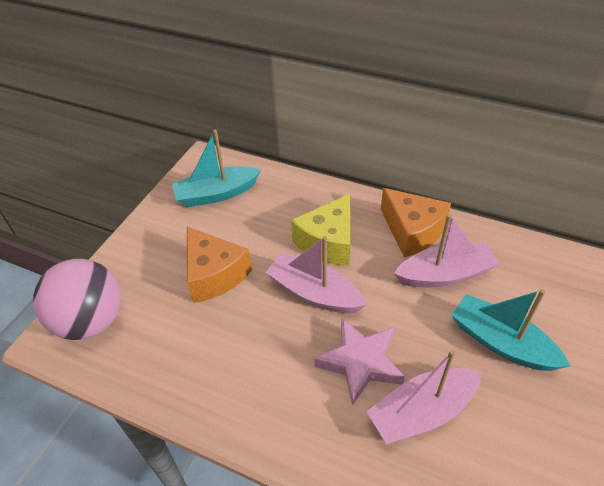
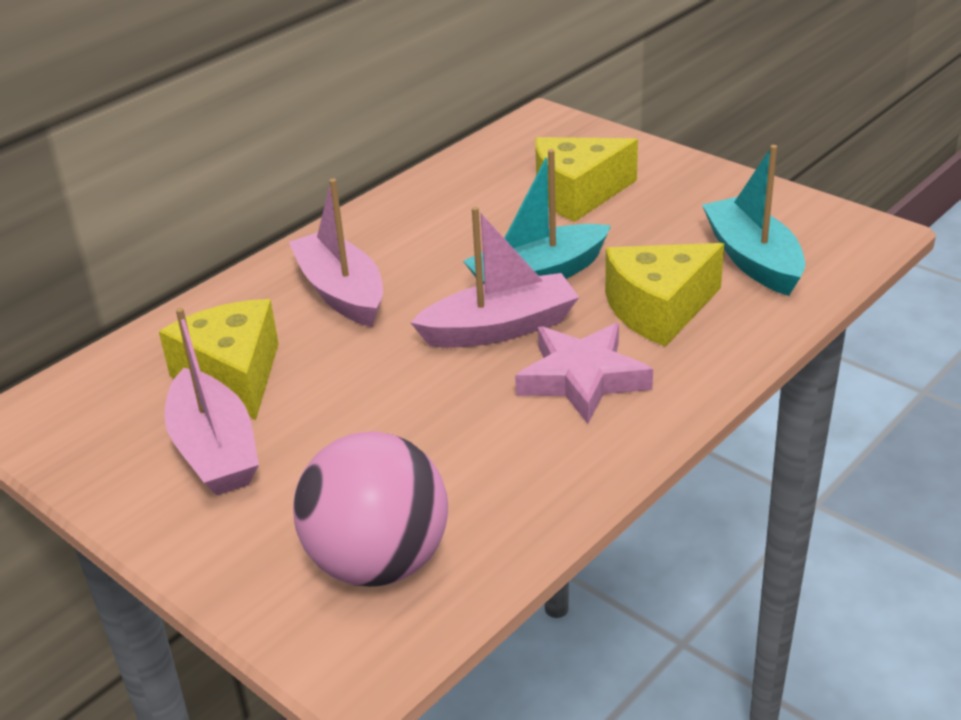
orange cheese: [187,227,252,303] [381,188,451,258] = 2 -> none = 0
yellow cheese: [291,194,350,266] = 1 -> [159,299,279,420] [535,137,638,222] [605,243,724,347] = 3

